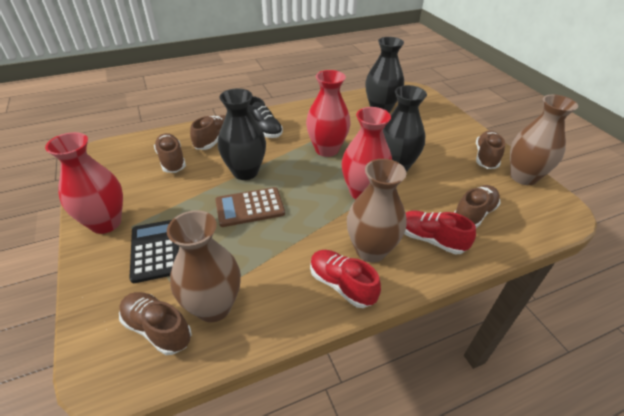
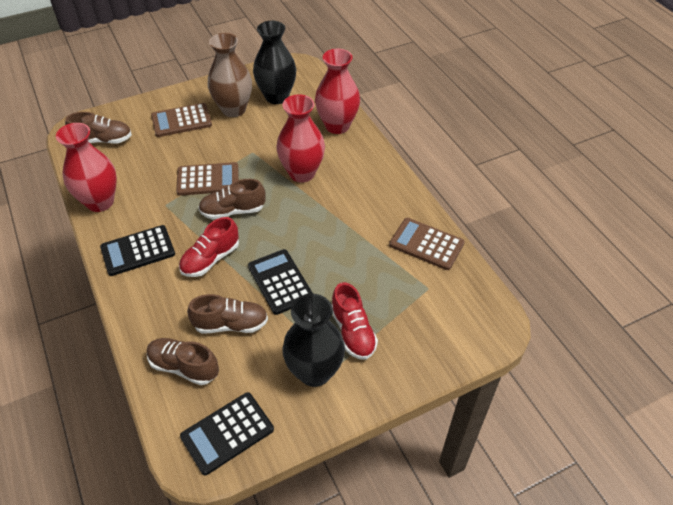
black calculator: [129,220,179,283] = 1 -> [100,225,175,276] [180,392,274,475] [248,249,313,315] = 3
black shoe: [248,96,283,138] = 1 -> none = 0
black vase: [218,88,266,180] [366,37,404,113] [383,85,427,172] = 3 -> [253,21,297,104] [282,294,345,387] = 2
brown calculator: [215,187,285,227] = 1 -> [151,103,212,137] [176,162,239,196] [389,218,465,270] = 3
brown shoe: [119,292,192,355] [154,133,186,173] [190,115,226,150] [454,185,500,228] [476,131,505,169] = 5 -> [65,112,132,144] [147,338,219,385] [187,294,268,333] [198,179,266,220] = 4
brown vase: [167,210,241,322] [347,159,406,263] [510,95,578,185] = 3 -> [208,33,252,117] = 1

